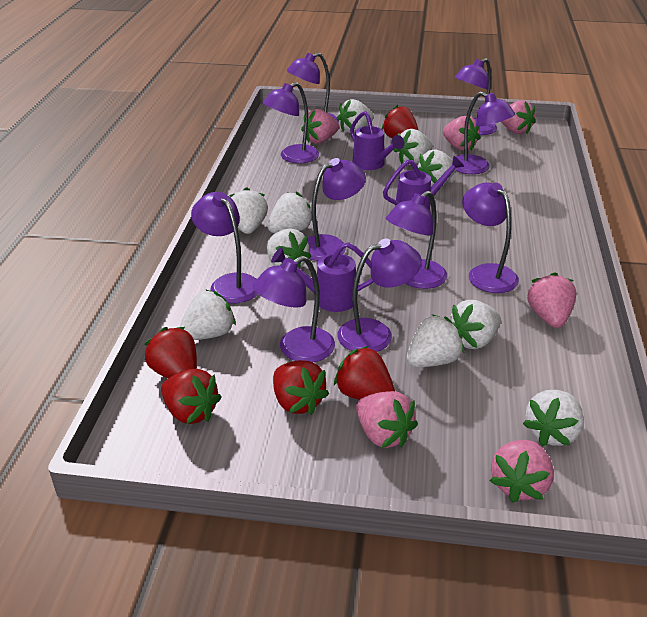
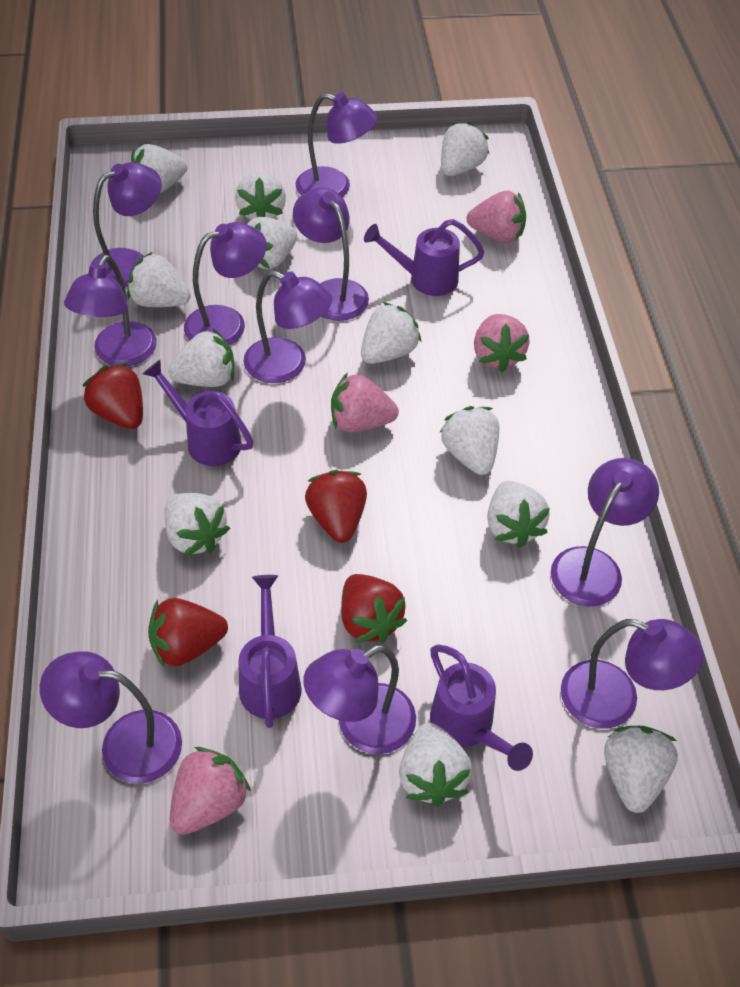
pink strawberry: [301,109,339,144] [356,391,418,448] [443,116,481,151] [490,440,554,503] [501,100,536,134] [527,272,576,328] = 6 -> [170,747,251,835] [331,372,399,432] [467,191,526,243] [474,314,530,372] = 4
purple watering can: [271,242,374,312] [350,111,405,170] [383,156,464,210] = 3 -> [142,360,254,466] [238,575,302,728] [364,219,485,296] [430,644,533,771] = 4
red strawberry: [144,327,197,378] [161,369,222,424] [273,360,329,415] [334,346,395,400] [382,105,419,138] = 5 -> [83,363,143,429] [148,598,228,667] [305,470,367,543] [341,574,407,643] = 4
white strawberry: [180,289,236,340] [229,187,268,234] [267,192,312,233] [267,228,311,269] [337,99,374,133] [394,129,433,165] [407,314,465,367] [418,150,456,187] [450,300,501,349] [523,390,584,446] = 10 -> [127,252,191,307] [131,144,187,193] [164,493,230,556] [168,329,234,387] [235,172,286,220] [247,217,297,269] [361,302,421,364] [399,723,472,807] [440,406,499,475] [441,122,489,176] [487,481,550,548] [604,726,678,813] = 12

